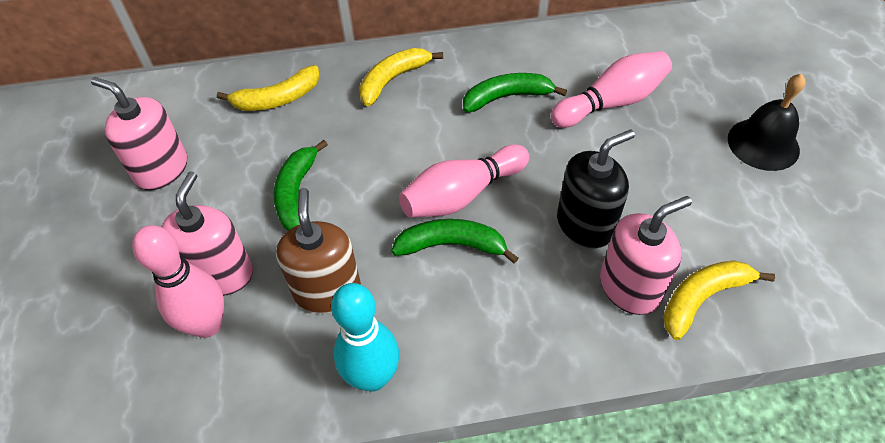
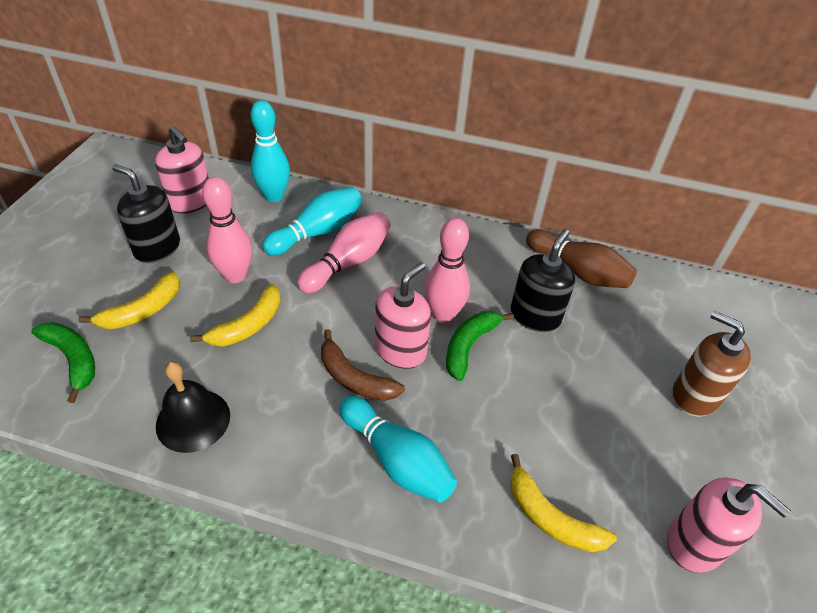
black soap dispenser: [557,129,635,248] = 1 -> [112,164,180,263] [511,229,575,332] = 2
brown banana: none = 0 -> [321,329,405,401] = 1
brown bowling pin: none = 0 -> [526,229,637,288] = 1
green banana: [273,140,328,231] [391,219,519,264] [463,73,567,113] = 3 -> [31,322,95,403] [446,311,514,381] = 2
turquoise bowling pin: [331,283,399,392] = 1 -> [250,100,290,202] [262,187,362,256] [339,396,457,503] = 3

